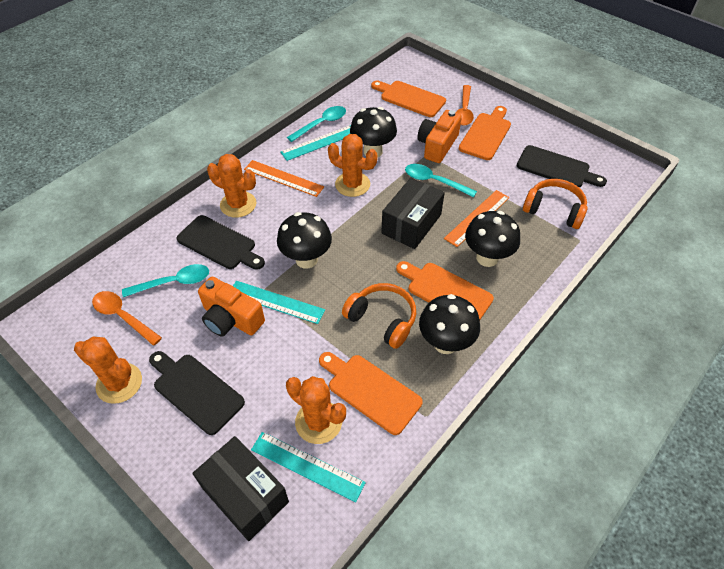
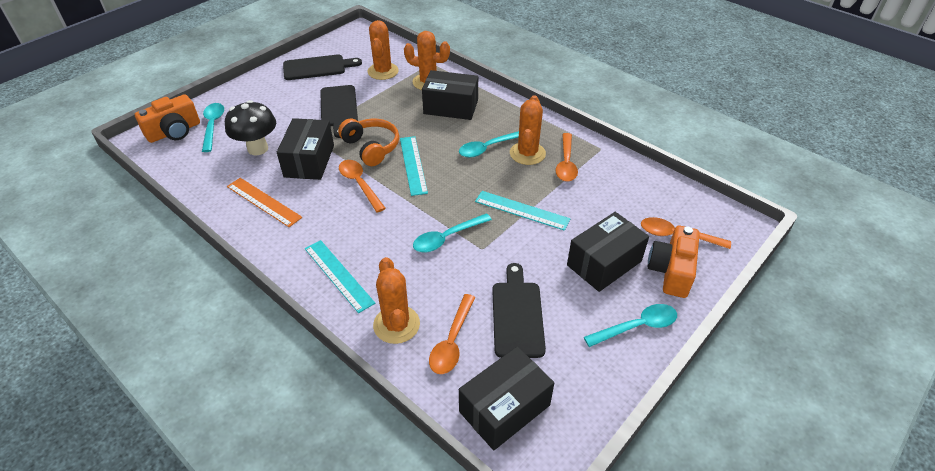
black box: [192,436,289,541] [381,178,445,249] = 2 -> [277,118,334,180] [422,70,478,120] [459,346,554,451] [567,212,649,292] = 4
black mushroom: [277,212,332,269] [350,107,397,157] [419,294,480,354] [465,211,520,267] = 4 -> [225,100,276,155] = 1
orange cutting board: [319,352,423,435] [371,81,446,117] [396,261,494,319] [459,106,511,160] = 4 -> none = 0
orange headphones: [342,283,416,349] [523,179,588,229] = 2 -> [338,119,399,166] = 1
orange ruler: [244,160,324,197] [444,190,509,247] = 2 -> [227,178,302,227] = 1
orange spoon: [92,291,162,346] [456,85,474,126] = 2 -> [339,160,386,213] [429,294,476,374] [555,133,578,182] [641,217,731,249] = 4
turquoise spoon: [122,264,209,297] [287,106,346,142] [405,164,477,197] = 3 -> [202,103,224,152] [413,213,492,252] [459,131,519,158] [584,304,677,347] = 4

